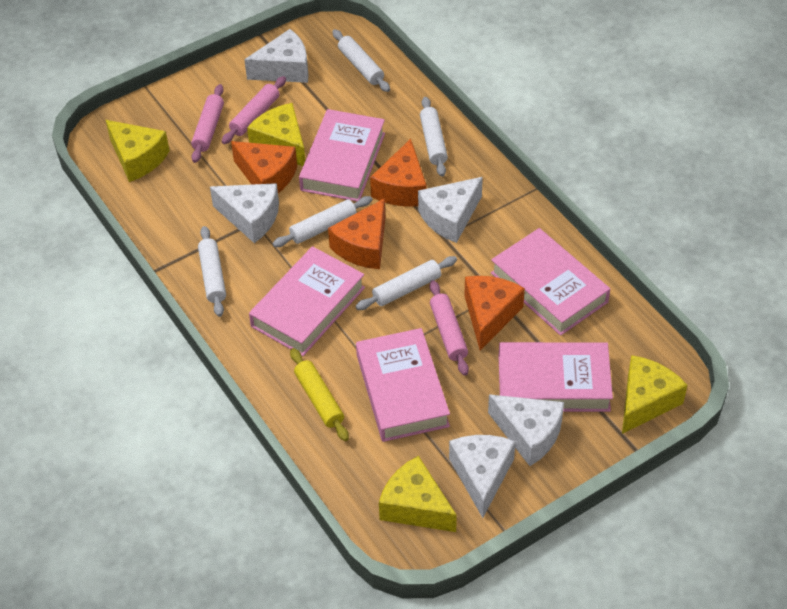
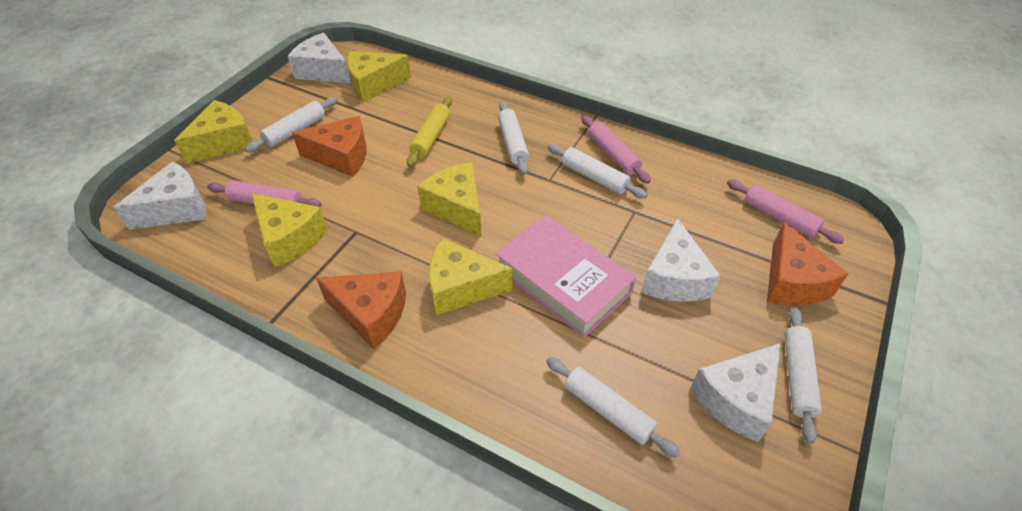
orange cheese: [231,141,297,193] [328,198,385,269] [370,139,427,207] [465,276,525,350] = 4 -> [292,116,367,177] [316,271,406,349] [767,222,848,306] = 3
pink book: [249,246,365,356] [299,109,385,201] [356,328,450,442] [491,228,610,336] [499,342,613,412] = 5 -> [495,215,636,338] = 1
white cheese: [210,183,279,243] [244,29,308,83] [418,177,483,243] [449,435,515,518] [488,394,564,466] = 5 -> [114,161,206,230] [288,33,351,83] [641,218,721,302] [690,343,781,442] = 4
yellow cheese: [106,120,170,182] [247,103,305,166] [379,456,457,532] [622,355,687,434] = 4 -> [174,100,253,164] [251,193,328,267] [347,51,411,102] [417,162,482,237] [429,238,513,315] = 5

